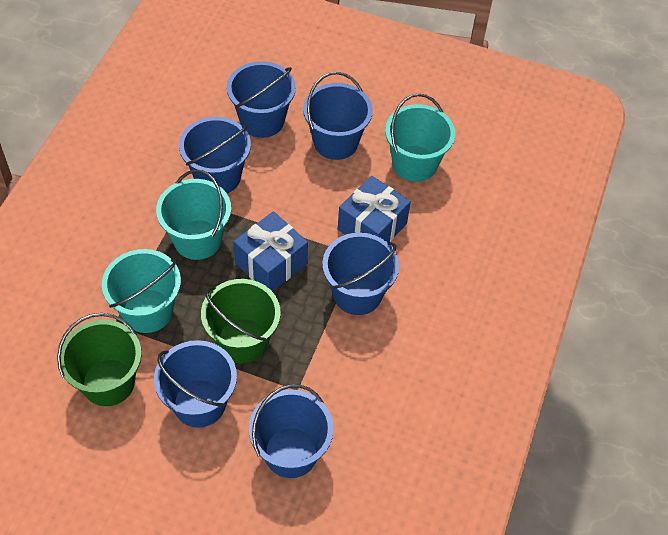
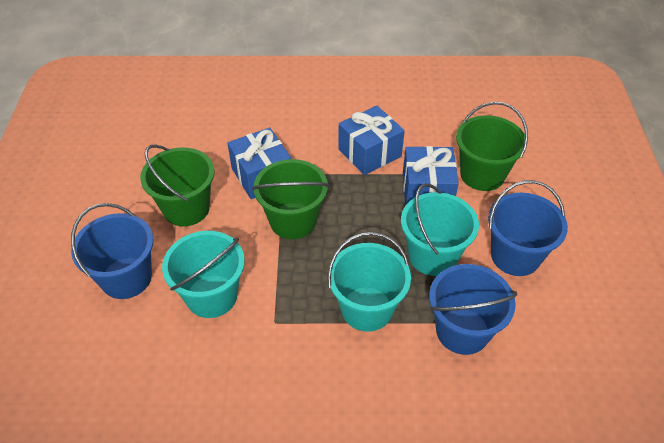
blue bucket: [154,340,237,428] [179,117,251,193] [227,61,296,138] [249,384,334,478] [303,72,373,160] [322,232,399,315] = 6 -> [71,203,153,299] [429,264,517,355] [488,180,568,276] = 3
blue gift: [233,211,308,291] [338,176,411,243] = 2 -> [228,127,291,199] [338,106,405,175] [403,146,459,206] = 3
green bucket: [57,313,142,406] [201,279,281,364] = 2 -> [140,145,214,226] [252,159,329,239] [456,102,528,191] = 3

